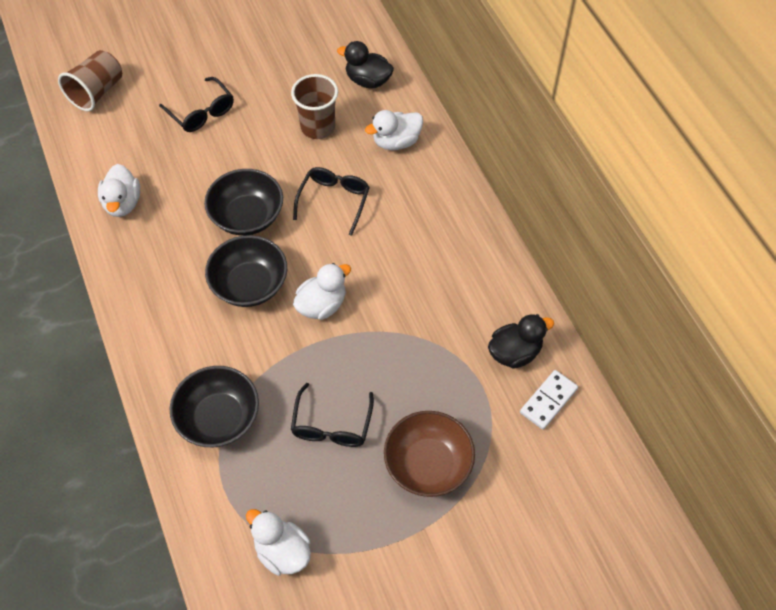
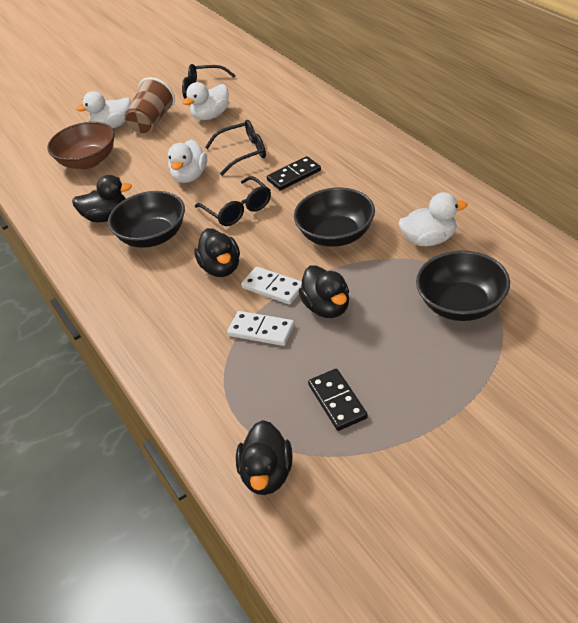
black domino: none = 0 -> [267,156,321,191] [308,369,368,431] = 2
black duck: [337,41,394,88] [488,314,554,369] = 2 -> [72,175,132,222] [194,228,240,277] [236,420,292,495] [299,265,349,318] = 4
brown cup: [58,50,122,111] [291,74,338,139] = 2 -> [125,77,175,134] = 1
white domino: [520,370,578,430] = 1 -> [227,311,295,346] [241,267,302,305] = 2

